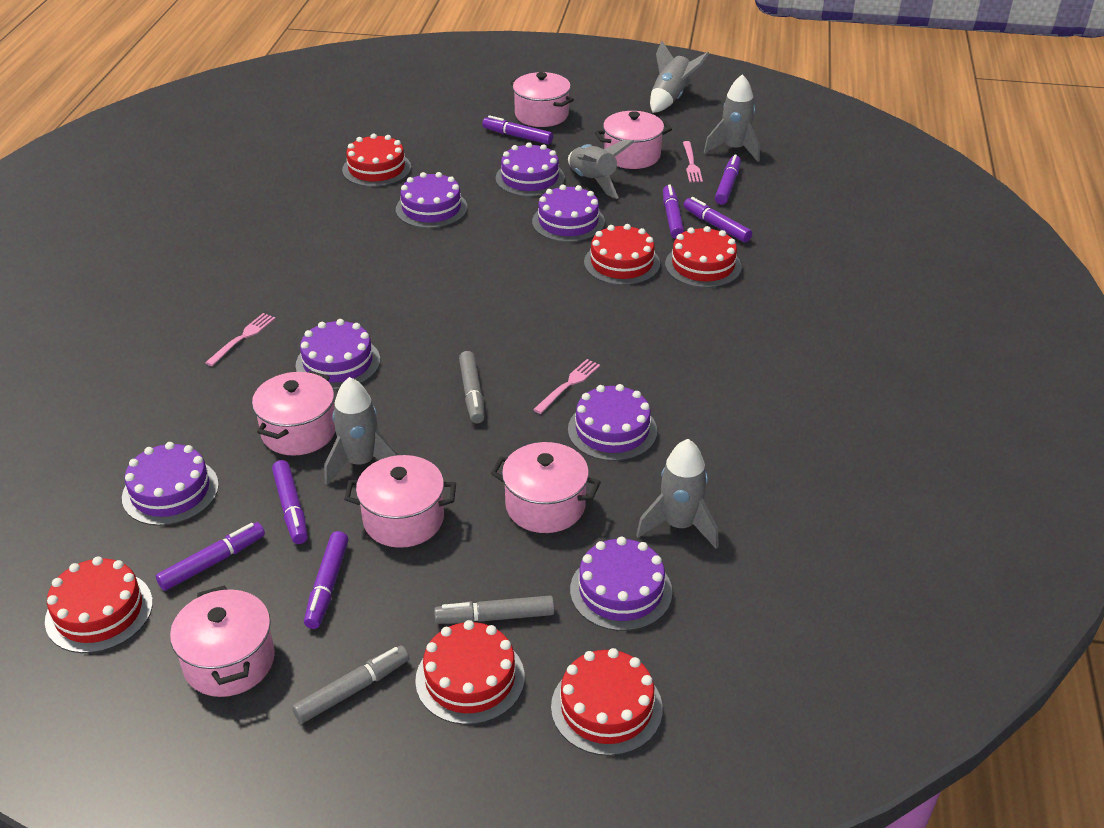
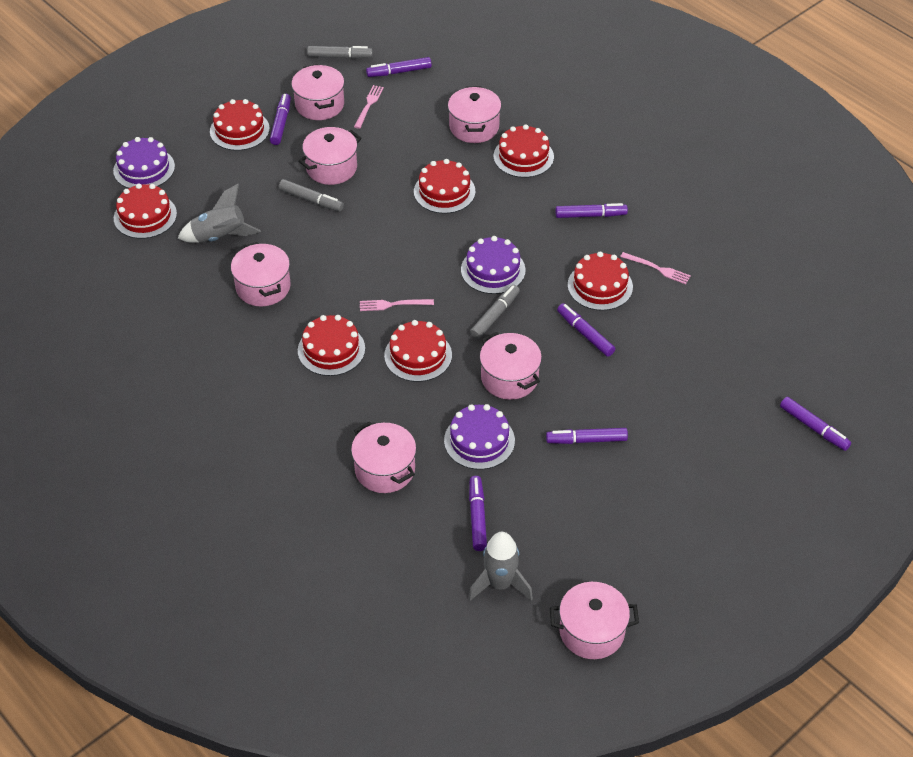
grey rocket: [324,377,399,485] [568,140,634,199] [636,439,719,549] [650,41,709,113] [704,74,760,162] = 5 -> [178,184,261,243] [468,532,533,601] = 2
pink pot: [170,585,275,697] [252,371,335,456] [344,455,456,548] [491,442,601,533] [510,72,574,127] [595,111,672,169] = 6 -> [231,242,291,306] [291,64,344,120] [298,127,362,185] [351,421,416,493] [448,86,501,143] [480,332,542,400] [550,582,639,659] = 7
purple cake: [122,442,219,526] [296,319,380,390] [396,172,467,228] [496,142,565,197] [532,185,605,242] [568,384,657,461] [570,537,672,631] = 7 -> [113,137,175,188] [444,404,515,470] [461,236,526,294] = 3
red cake: [45,557,153,653] [342,134,411,187] [415,620,525,725] [551,648,663,756] [584,224,660,285] [665,226,742,288] = 6 -> [114,183,177,239] [210,99,270,151] [298,315,365,376] [384,320,452,382] [414,159,476,214] [494,124,554,178] [568,252,633,311] = 7

